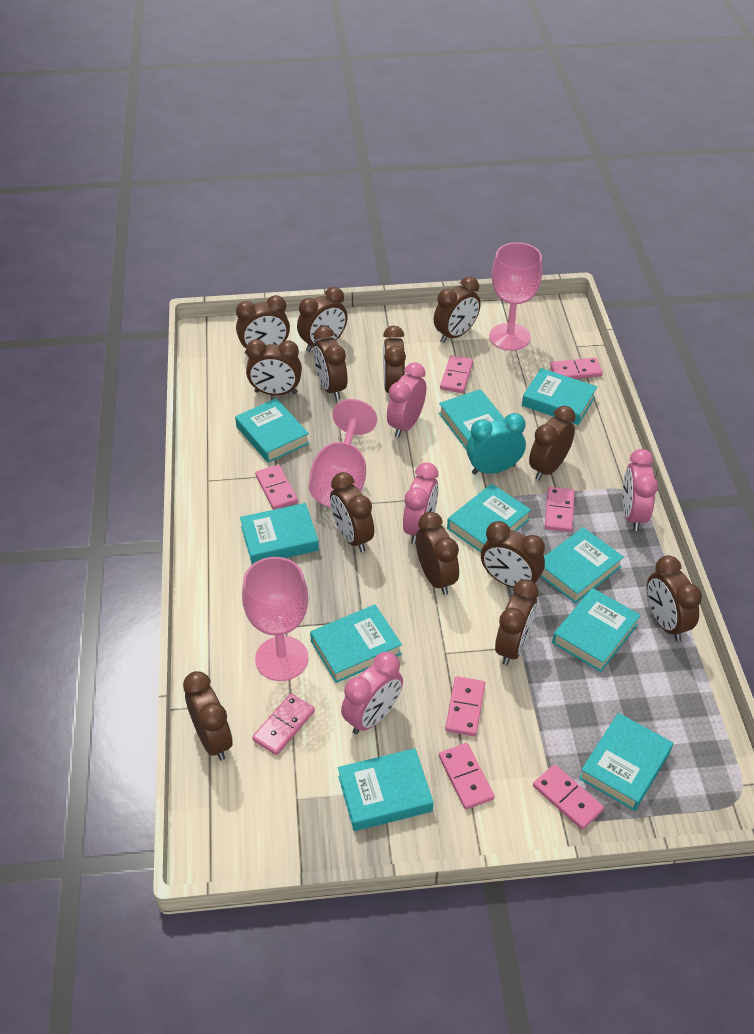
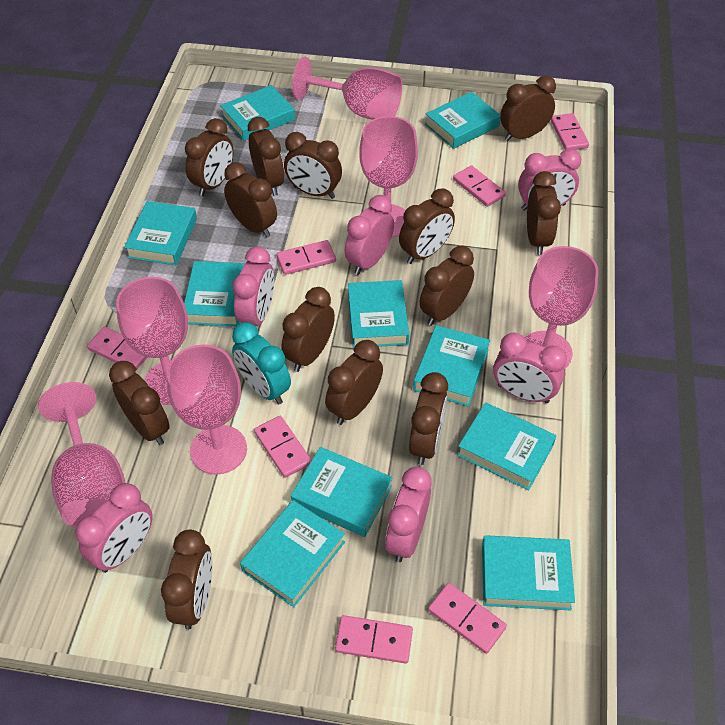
pink clock: [341,652,403,734] [387,362,426,437] [403,462,439,544] [623,449,658,531] = 4 -> [75,483,153,573] [232,246,274,326] [345,195,394,275] [385,467,431,562] [493,332,567,403] [518,149,581,211] = 6
pink domino: [252,694,315,755] [255,465,298,510] [439,743,495,810] [440,355,473,393] [445,676,485,736] [533,764,604,830] [545,487,575,532] [550,358,603,379] = 8 -> [87,327,147,369] [254,416,312,478] [276,240,336,275] [335,615,413,664] [428,583,507,654] [453,165,506,207] [551,113,589,150] = 7
pink goblet: [242,557,309,681] [309,399,377,508] [489,242,542,351] = 3 -> [38,382,125,527] [116,277,188,405] [167,345,247,475] [292,56,402,120] [359,116,418,238] [525,246,598,369] = 6

